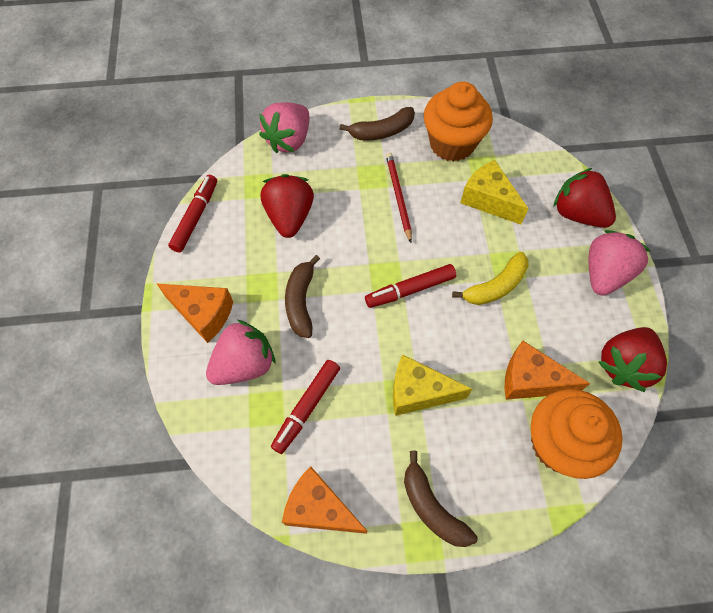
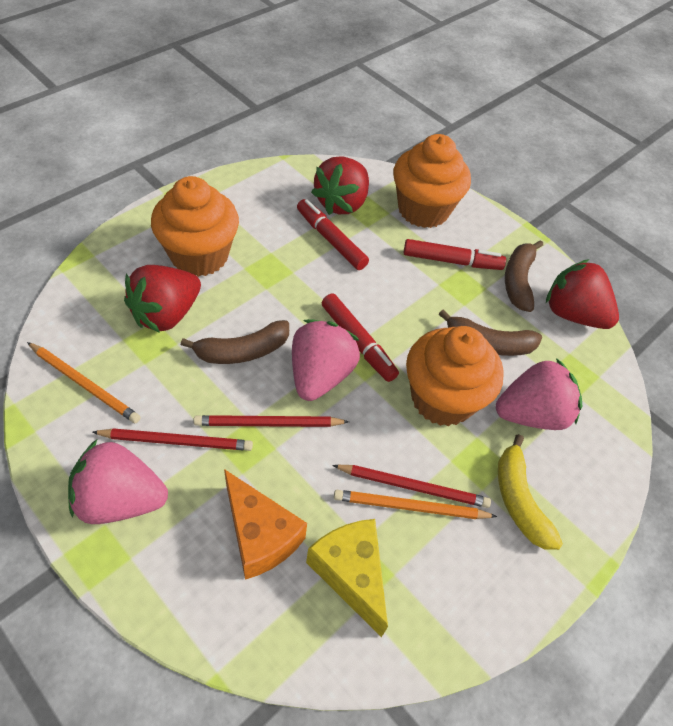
orange cheese: [156,283,233,343] [282,466,367,534] [505,340,590,400] = 3 -> [224,469,307,580] = 1
orange cupcake: [424,82,493,162] [531,389,623,479] = 2 -> [151,176,239,277] [393,134,471,228] [406,326,504,426] = 3
orange pencil: none = 0 -> [27,342,141,423] [334,490,497,519] = 2
red pencil: [386,153,412,243] = 1 -> [92,428,253,451] [193,415,349,427] [332,465,491,508] = 3
yellow cheese: [393,354,472,416] [460,160,528,225] = 2 -> [306,519,388,637] = 1

